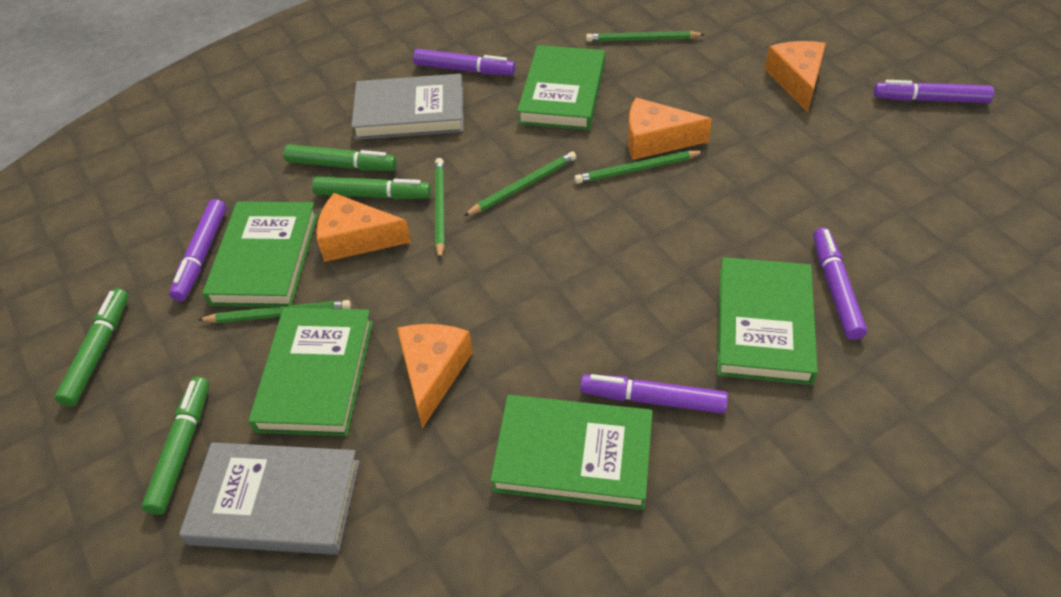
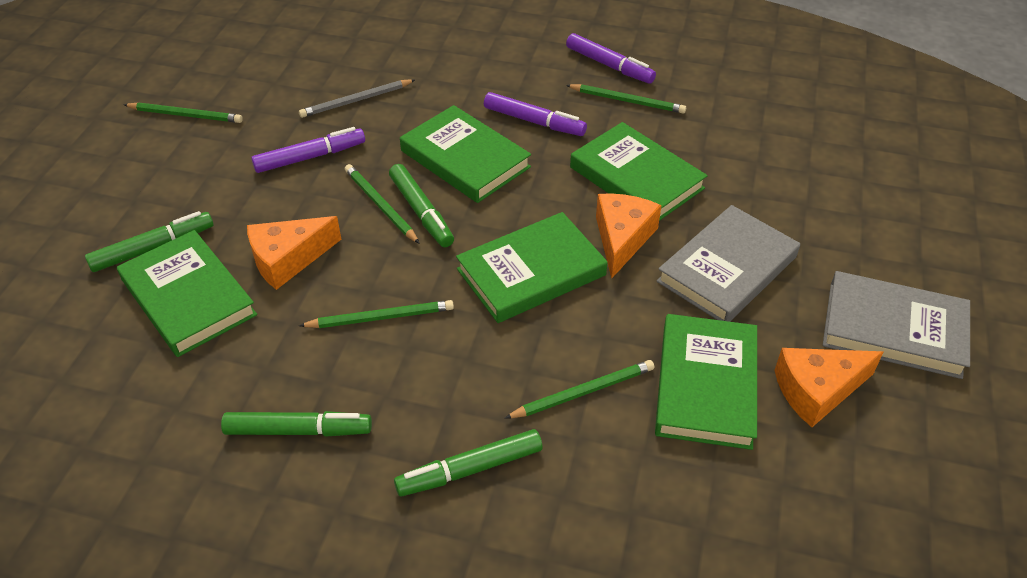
grey pencil: none = 0 -> [299,79,415,118] = 1
orange cheese: [316,193,411,262] [397,324,473,428] [628,97,712,160] [765,41,826,113] = 4 -> [247,216,342,290] [596,193,662,279] [774,348,883,427] = 3
purple marker: [169,199,226,301] [413,49,515,75] [580,374,728,414] [813,228,867,340] [874,80,994,103] = 5 -> [251,127,365,173] [484,92,587,136] [566,33,656,84] = 3

